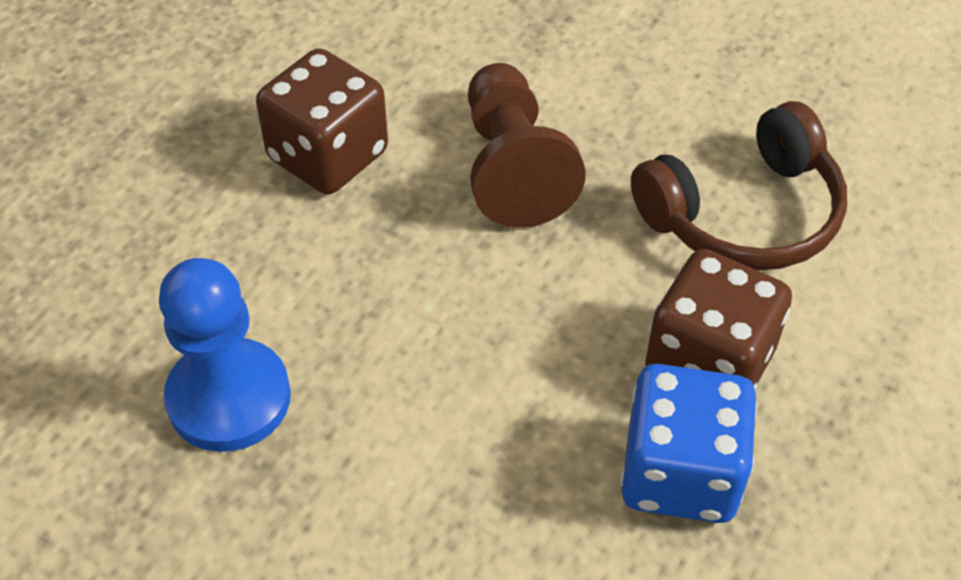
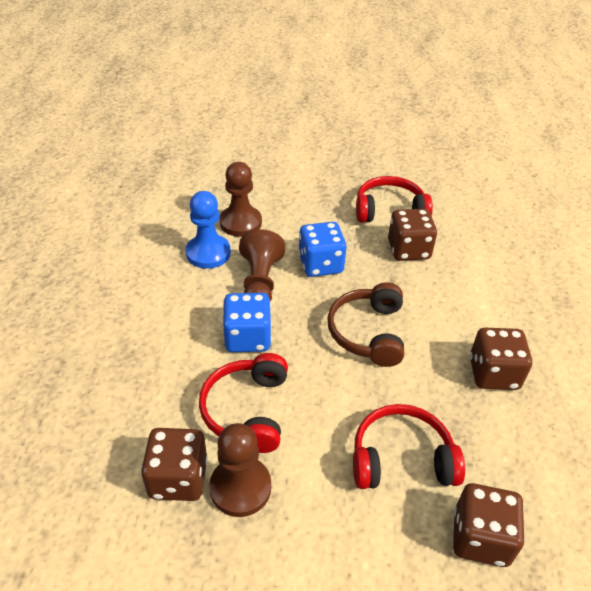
blue dice: [620,364,757,523] = 1 -> [222,293,272,352] [298,222,347,277] = 2
brown dice: [256,48,388,194] [645,249,792,389] = 2 -> [141,428,208,501] [388,209,437,261] [453,483,525,567] [470,328,532,390] = 4
brown pawn: [468,63,586,228] = 1 -> [209,423,271,517] [219,162,262,237] [239,229,285,302] = 3
red headphones: none = 0 -> [199,353,288,453] [353,404,465,489] [356,176,433,223] = 3

